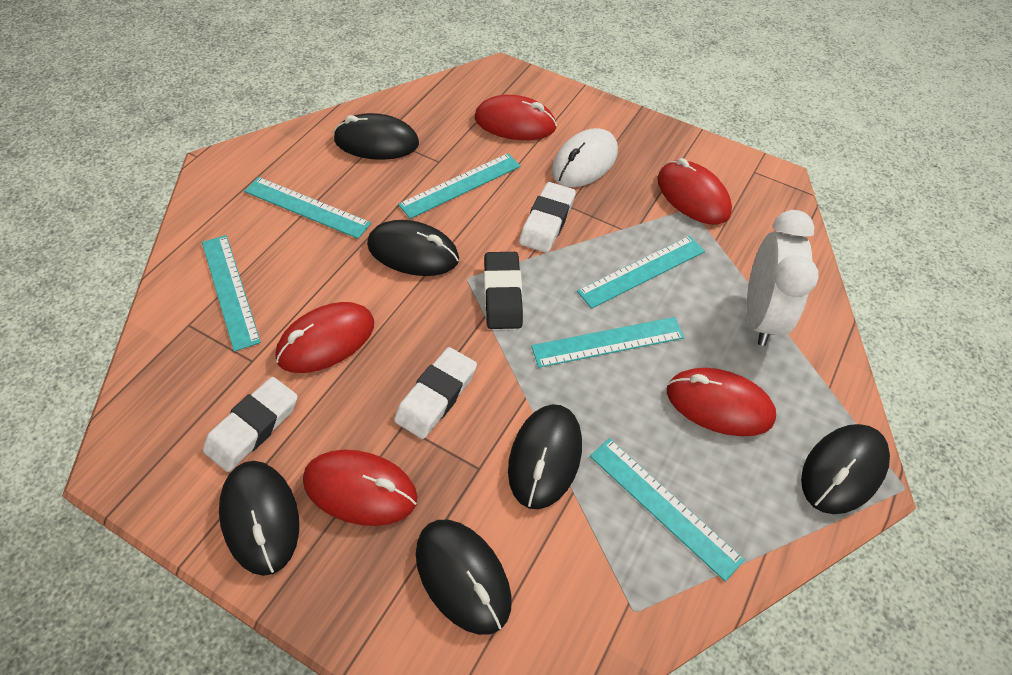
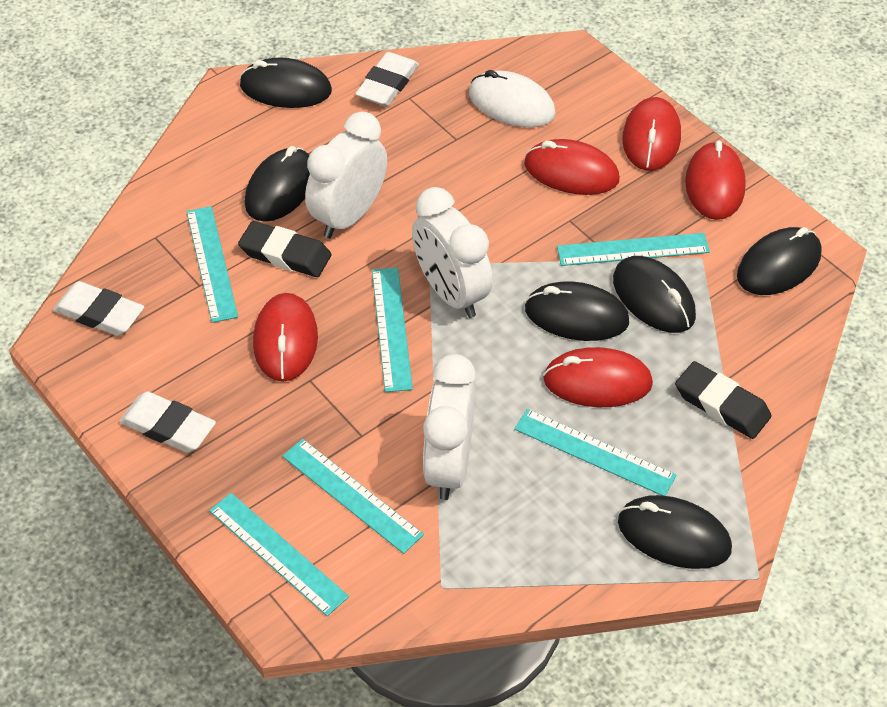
black eraser: [484,252,523,329] = 1 -> [238,221,332,277] [675,361,772,439] = 2
white clock: [747,210,819,346] = 1 -> [305,112,387,238] [412,187,493,318] [423,354,476,500] = 3

